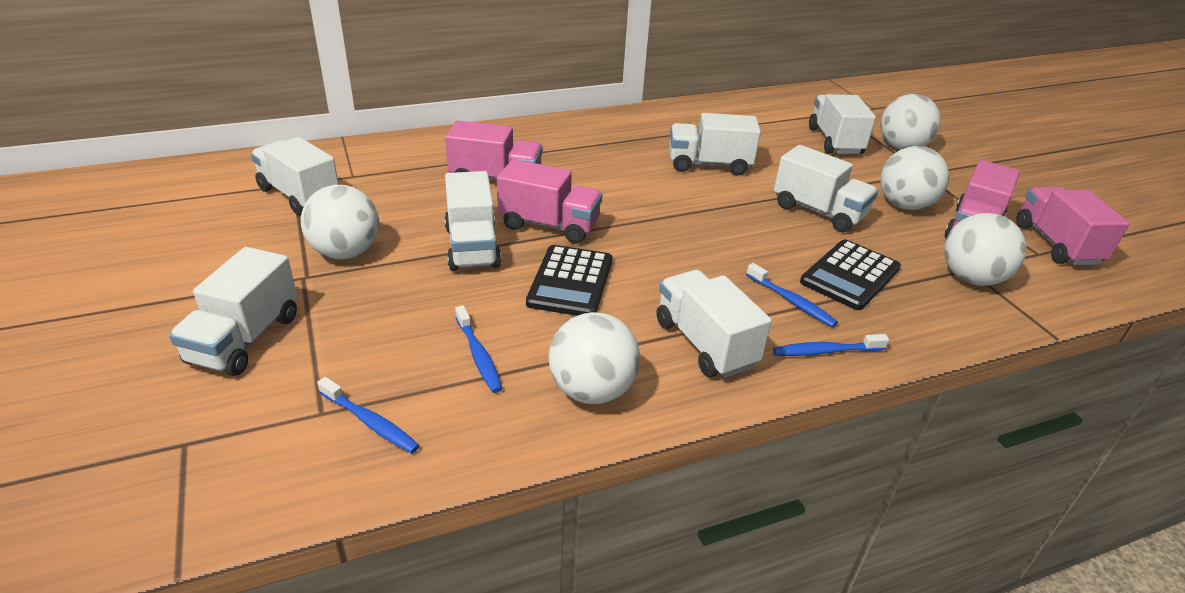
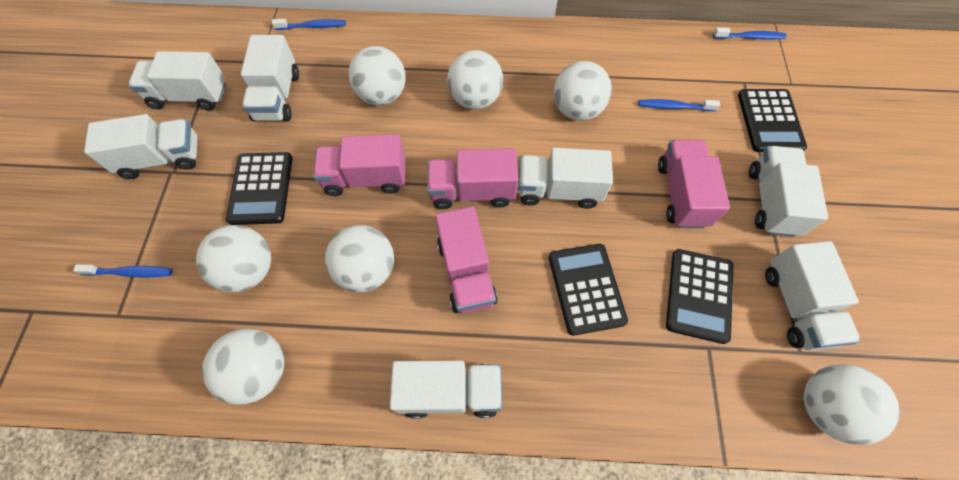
black calculator: [526,245,613,316] [800,240,901,310] = 2 -> [226,152,293,225] [549,244,628,336] [666,249,733,344] [738,89,807,152] = 4
white ball: [301,185,379,259] [548,312,640,404] [881,94,941,150] [881,146,949,210] [944,213,1026,286] = 5 -> [196,225,271,292] [202,328,284,405] [325,225,394,292] [348,46,406,105] [447,50,503,109] [554,61,612,121] [803,364,900,445] = 7

